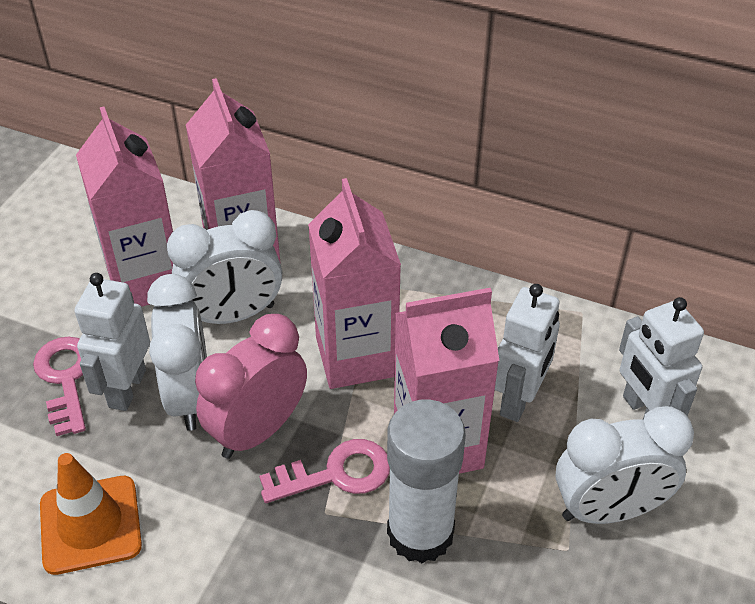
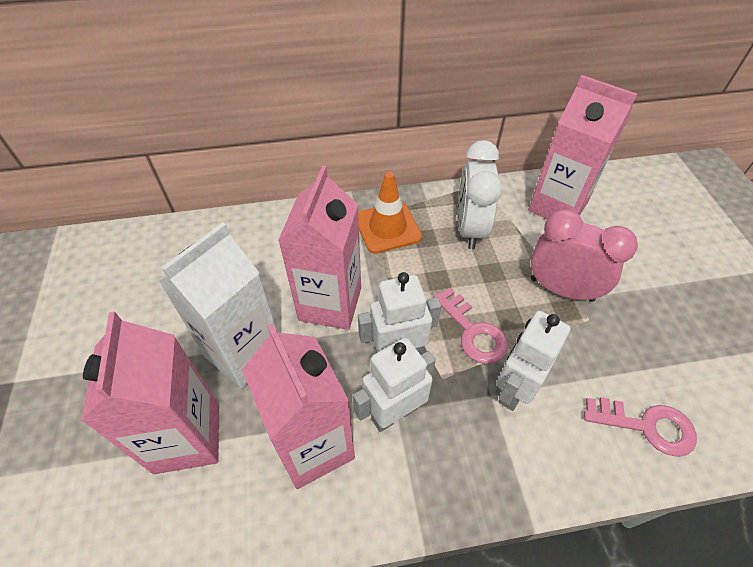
white carton: none = 0 -> [159,222,277,389] = 1
white clock: [147,274,207,431] [167,210,282,324] [555,406,694,524] = 3 -> [458,140,502,249] = 1
white glue stick: [387,400,466,563] = 1 -> none = 0

